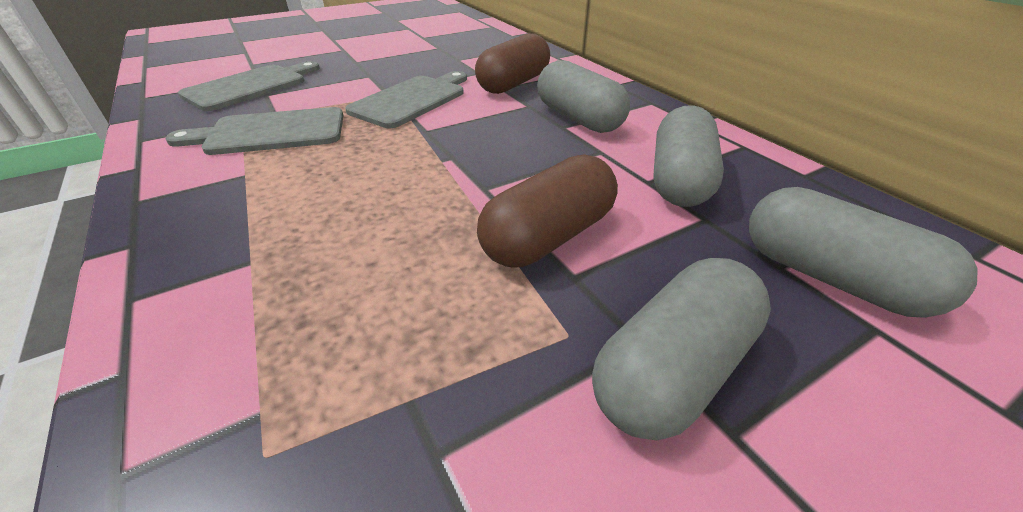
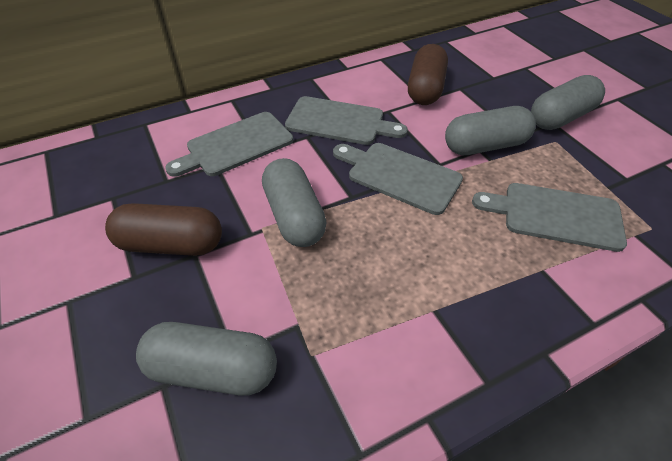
grey cutting board: [166,107,343,155] [178,61,320,111] [345,71,467,128] = 3 -> [165,112,293,177] [285,96,408,145] [333,143,463,215] [472,183,627,252] = 4

